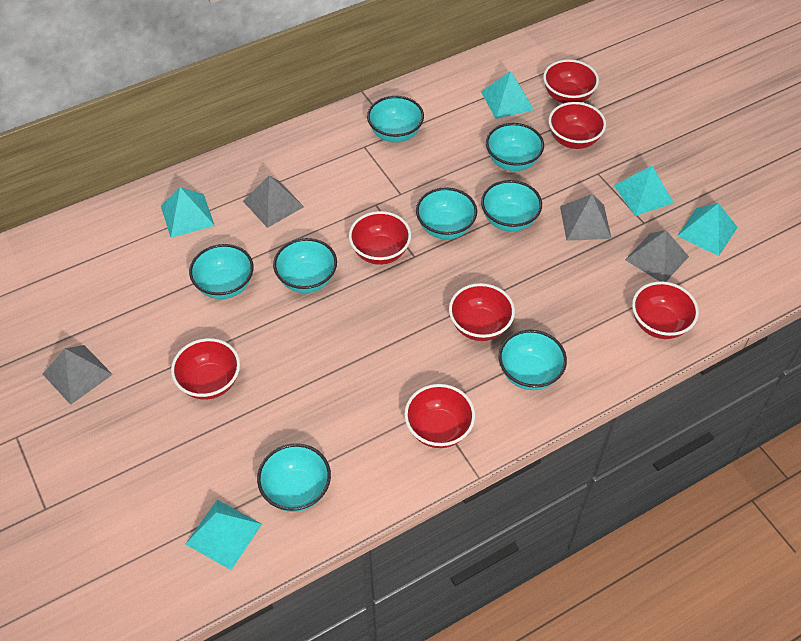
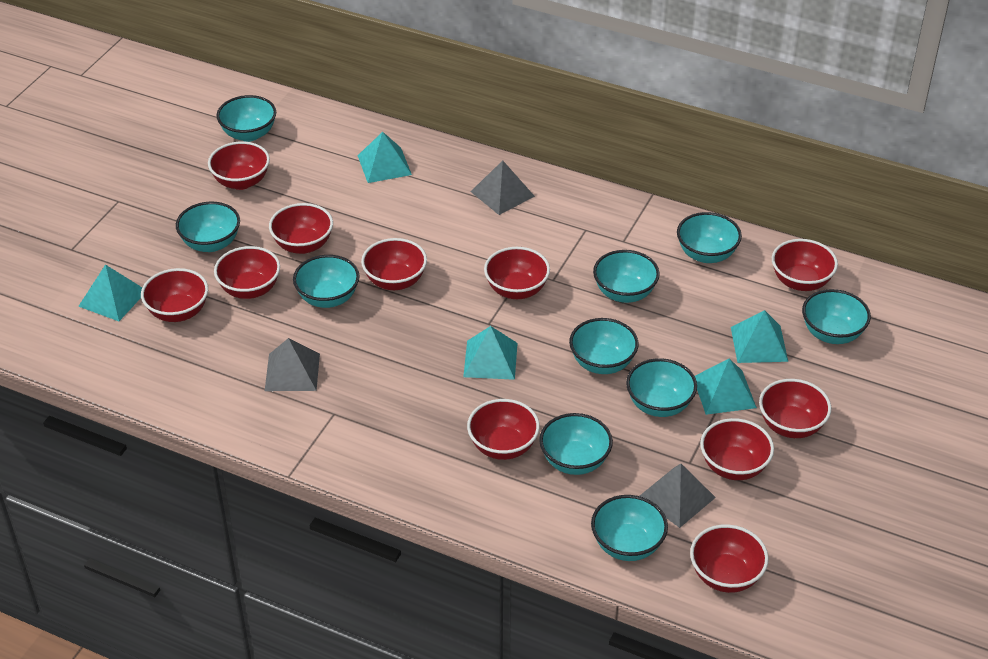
grey pyramid: [43,345,113,405] [243,176,304,228] [560,194,612,241] [625,230,689,282] = 4 -> [265,338,320,391] [471,160,535,215] [640,464,716,528] = 3
red bowl: [171,338,240,400] [349,211,411,265] [404,384,475,448] [449,283,515,341] [543,59,599,103] [549,102,606,149] [632,281,699,339] = 7 -> [141,268,208,322] [208,141,270,190] [214,246,280,299] [269,203,333,254] [361,238,427,290] [467,399,540,460] [484,247,550,299] [690,524,769,593] [700,418,774,480] [759,379,831,438] [772,239,838,291] = 11
turquoise bowl: [189,244,254,299] [257,443,331,512] [273,238,337,293] [367,96,424,142] [416,187,477,240] [481,180,542,232] [486,123,544,171] [499,330,567,390] = 8 -> [176,202,240,252] [216,95,276,142] [293,255,359,308] [539,413,613,475] [569,318,639,374] [591,495,668,561] [593,250,660,303] [626,358,697,417] [677,212,742,263] [802,289,871,344] = 10

